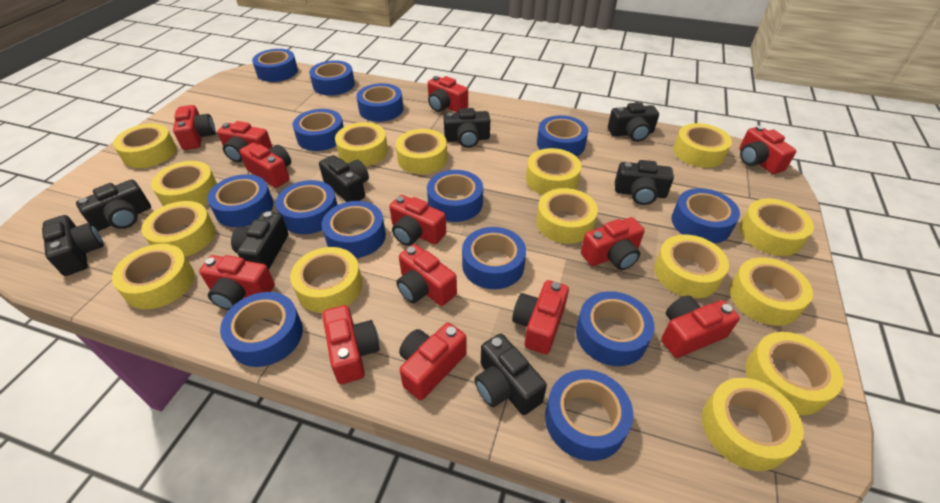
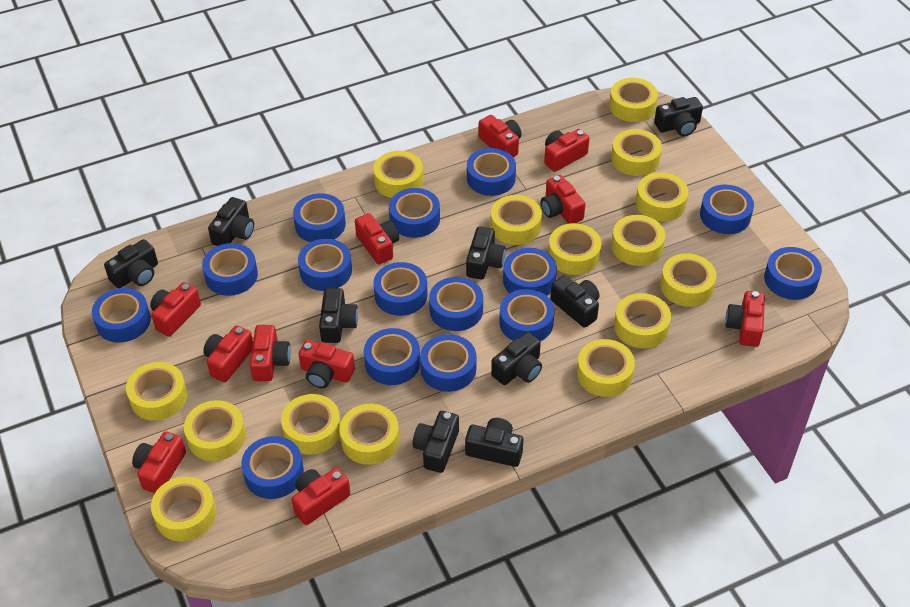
black camera: [42,215,104,276] [76,179,151,231] [231,211,288,270] [319,155,369,202] [444,108,490,148] [474,334,547,415] [608,102,659,142] [615,160,674,205] = 8 -> [104,239,158,288] [208,197,254,246] [319,288,358,343] [413,411,459,473] [465,418,523,467] [466,226,506,280] [491,332,542,385] [550,275,599,328] [654,97,703,136] = 9
blue tape: [207,174,273,227] [220,292,303,367] [252,49,298,82] [275,180,337,234] [292,109,344,151] [309,60,355,96] [322,201,386,258] [356,83,403,122] [427,170,483,222] [462,227,526,289] [537,115,588,156] [545,370,633,461] [576,291,655,366] [671,188,740,244] = 14 -> [92,288,151,343] [202,243,258,296] [241,436,304,499] [293,193,346,242] [298,239,352,291] [364,328,420,385] [373,262,428,316] [389,188,440,238] [420,334,476,392] [429,277,483,331] [467,148,516,196] [499,289,554,341] [503,248,557,296] [700,185,754,234] [764,247,822,300] = 15
red camera: [173,105,216,150] [199,255,275,310] [217,121,272,162] [239,143,291,188] [322,305,380,384] [389,195,446,246] [397,244,457,306] [399,323,467,400] [428,76,468,112] [512,280,569,354] [581,217,645,270] [661,295,740,358] [739,126,796,174] = 13 -> [132,431,186,493] [150,282,201,337] [203,325,253,382] [249,325,291,381] [292,468,350,525] [298,340,355,388] [355,213,399,265] [479,115,522,157] [541,175,585,224] [544,129,589,172] [725,291,765,347] = 11

